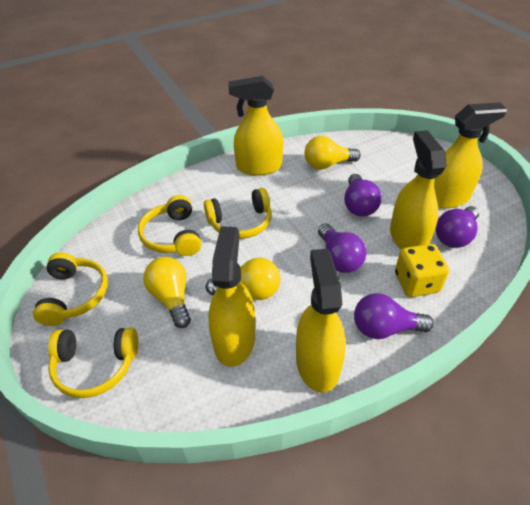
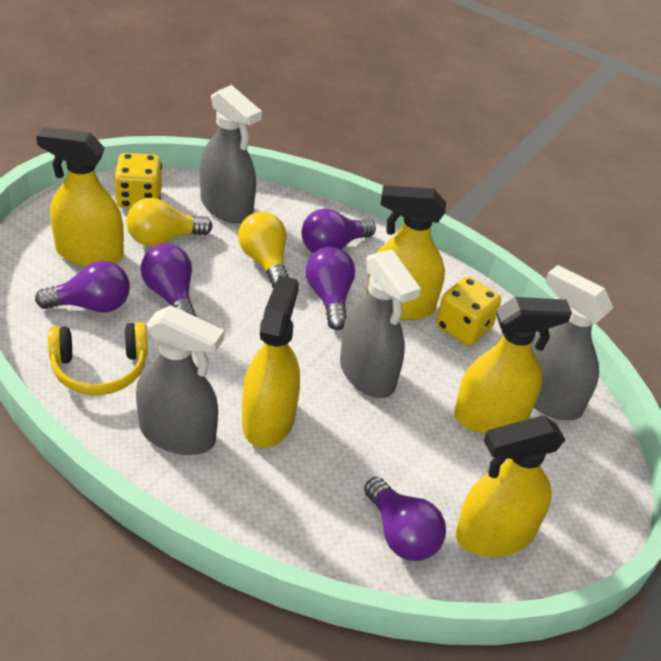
grey spray bottle: none = 0 -> [136,305,224,455] [200,85,262,223] [340,249,421,398] [531,265,613,420] = 4
purple light bulb: [318,223,367,273] [344,174,382,217] [354,293,434,339] [436,206,479,248] = 4 -> [35,261,130,313] [141,244,197,317] [302,209,376,253] [306,247,355,330] [364,477,446,561] = 5
yellow dice: [395,244,449,297] = 1 -> [114,153,162,209] [436,276,501,346] = 2
yellow headphones: [33,253,108,326] [48,328,138,398] [138,195,201,256] [204,188,272,239] = 4 -> [48,322,148,395] = 1
yellow light bulb: [143,257,191,328] [206,257,281,300] [305,136,361,170] = 3 -> [126,198,212,246] [238,212,288,288] = 2

